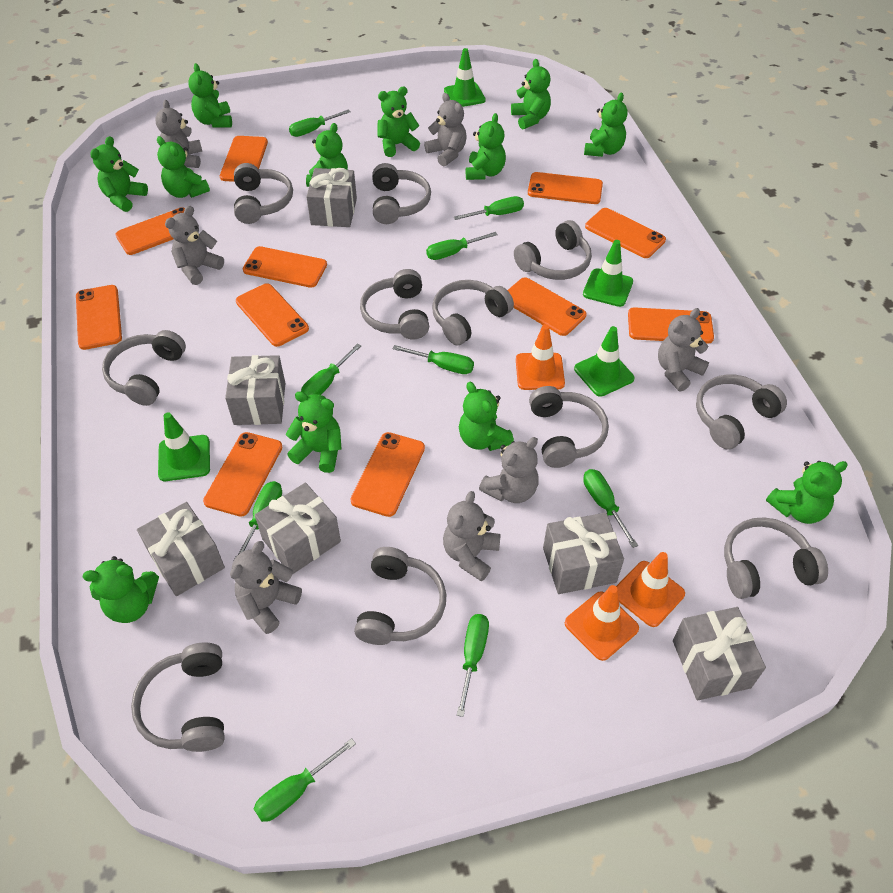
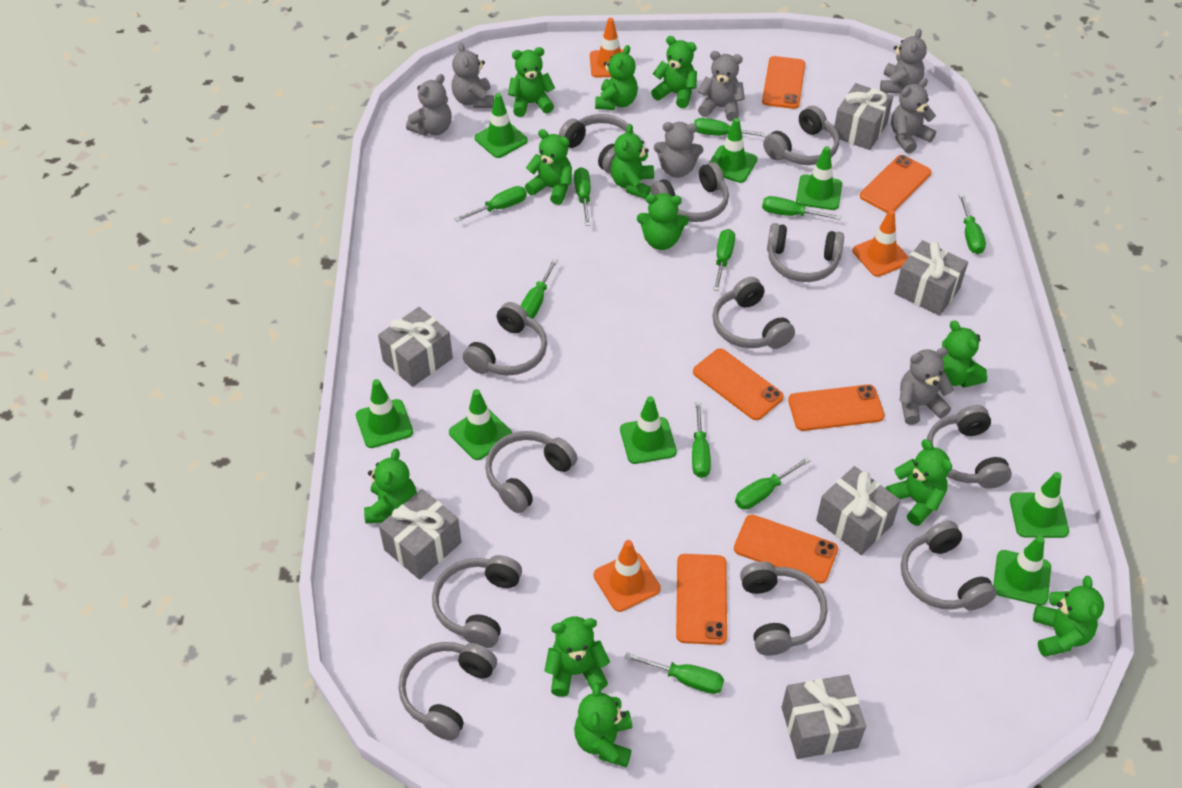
green screwdriver: [234,481,282,560] [254,738,356,822] [289,109,351,137] [301,343,361,396] [392,345,474,374] [426,232,498,260] [454,196,524,220] [457,614,489,717] [583,469,638,548] = 9 -> [454,186,527,222] [521,259,558,319] [574,167,590,226] [624,652,724,694] [692,402,711,478] [694,118,768,137] [713,229,735,291] [735,457,811,509] [762,196,841,220] [959,194,986,254] = 10
green traffic cone: [158,412,210,481] [444,48,486,107] [574,326,635,397] [583,240,633,307] = 4 -> [356,379,413,448] [449,389,512,460] [474,93,528,158] [620,396,677,464] [709,118,757,183] [796,146,842,210] [993,536,1051,606] [1010,472,1069,538] = 8
grey headphones: [102,330,186,406] [131,643,225,752] [234,163,293,224] [354,547,446,645] [360,269,429,339] [372,163,431,224] [432,280,514,345] [514,220,592,280] [529,386,609,468] [696,375,787,450] [724,517,828,599] = 11 -> [399,642,497,741] [432,555,522,648] [463,302,547,376] [485,431,577,513] [559,114,634,173] [650,162,729,222] [712,277,795,349] [740,561,828,656] [763,106,839,165] [767,223,844,282] [901,521,997,610] [927,405,1012,489] = 12
orange phone: [76,285,122,350] [116,207,185,255] [203,432,282,517] [220,136,268,182] [236,283,309,347] [243,246,327,288] [350,432,425,517] [508,277,587,336] [528,172,603,204] [585,208,666,258] [628,307,714,344] = 11 -> [676,554,727,645] [693,349,784,420] [734,515,838,584] [762,56,805,109] [788,384,885,431] [860,155,932,213] = 6

